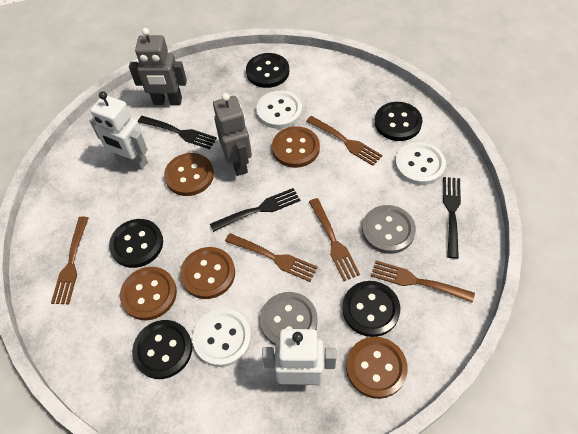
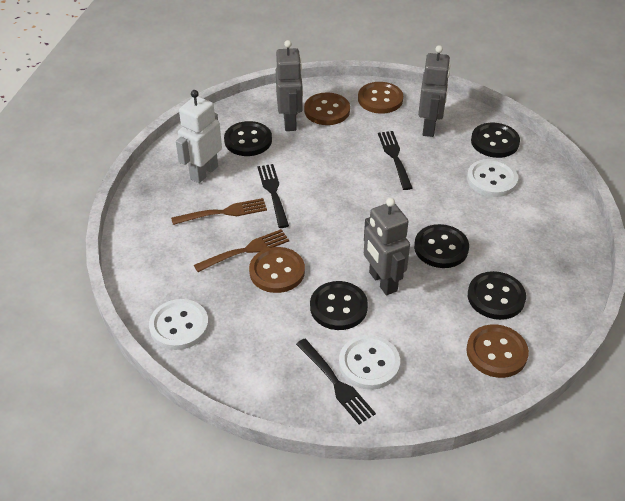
brown button: [120,267,177,320] [164,153,214,196] [180,247,235,299] [272,126,320,168] [346,337,408,399] = 5 -> [249,247,305,293] [304,92,350,125] [358,82,403,114] [466,324,529,378] = 4
brown fork: [51,217,88,304] [225,233,318,282] [306,116,383,166] [309,198,360,281] [371,261,475,303] = 5 -> [171,198,267,225] [194,229,289,272] = 2
grey button: [260,292,318,345] [362,205,416,254] = 2 -> none = 0
grey robot: [129,28,187,105] [213,93,252,176] = 2 -> [276,40,303,131] [364,198,410,295] [418,45,450,137] = 3
white robot: [90,91,148,170] [262,329,337,385] = 2 -> [176,90,222,183] = 1

